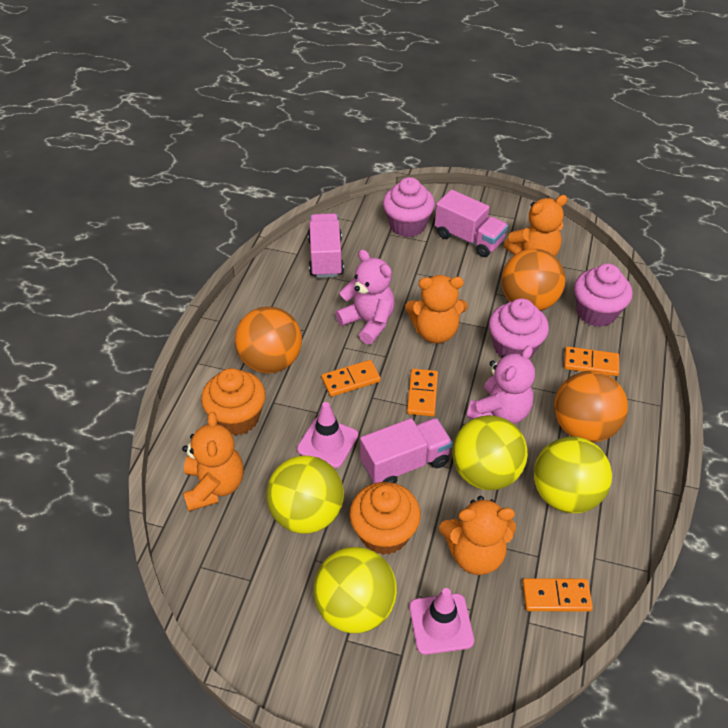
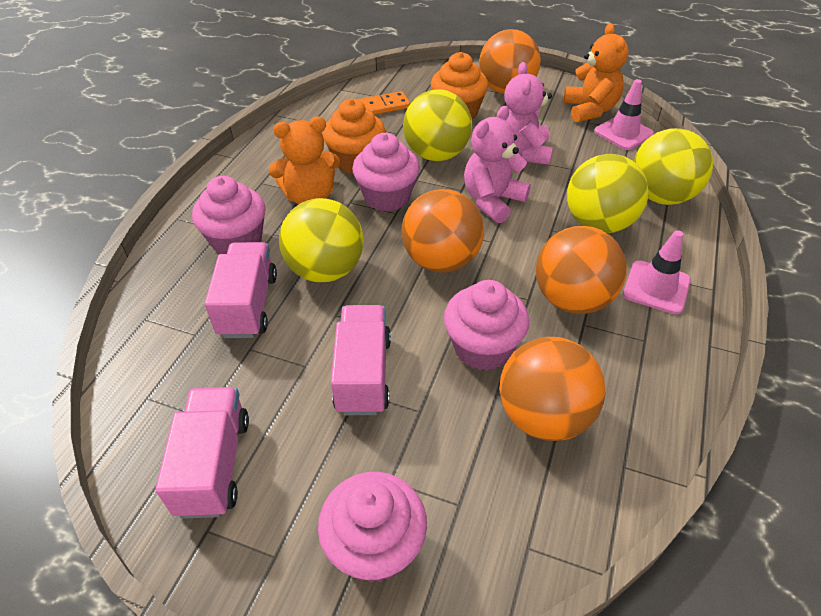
orange ball: [235,306,302,373] [501,249,565,311] [554,371,628,443] = 3 -> [402,189,484,273] [479,29,541,94] [499,337,606,441] [536,226,627,314] = 4
orange domino: [321,360,381,397] [407,369,438,416] [522,578,593,612] [564,346,619,376] = 4 -> [358,91,410,115] = 1
orange teddy bear: [182,412,244,511] [405,275,468,343] [439,496,516,575] [504,195,568,256] = 4 -> [269,117,340,204] [564,23,629,122] = 2
pink cupcake: [383,177,435,237] [489,298,549,358] [574,263,633,327] = 3 -> [192,176,266,254] [318,472,427,583] [352,133,420,212] [444,280,529,371] = 4

